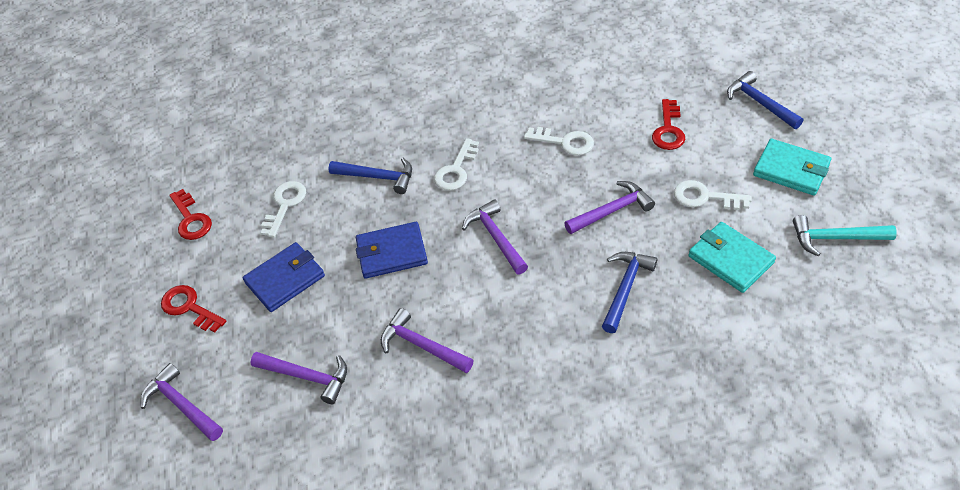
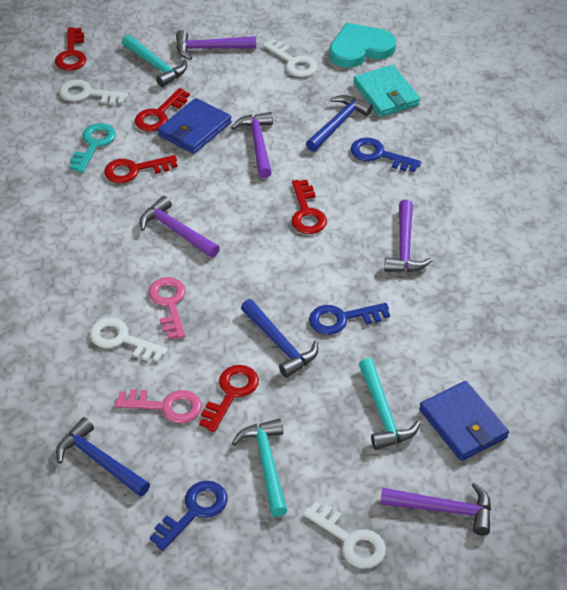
blue key: none = 0 -> [150,481,227,551] [309,303,390,335] [351,138,422,172] = 3
pink key: none = 0 -> [115,389,202,423] [148,277,186,339] = 2
red key: [161,285,226,333] [169,189,212,240] [652,99,685,150] = 3 -> [55,27,86,71] [104,155,177,183] [135,88,190,131] [199,365,259,432] [291,180,327,234] = 5
turquoise hammer: [793,215,897,256] = 1 -> [122,35,187,87] [232,419,287,517] [359,358,420,450] = 3
turquoise heart: none = 0 -> [329,23,396,68] = 1
turquoise key: none = 0 -> [70,123,116,173] = 1
turquoise wallet: [689,222,776,293] [753,139,831,195] = 2 -> [353,65,421,117] = 1

